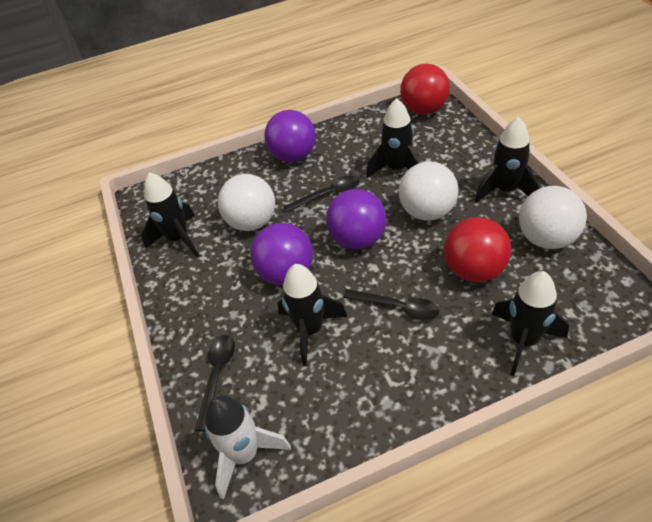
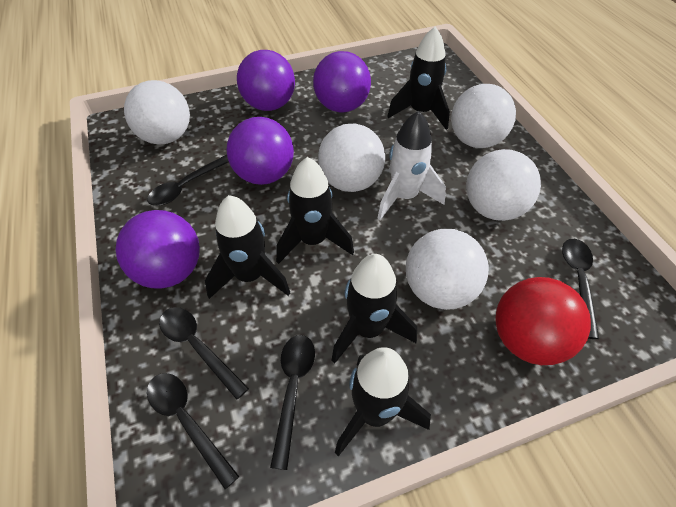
black spoon: [195,335,235,432] [283,175,359,212] [343,289,439,320] = 3 -> [147,154,229,206] [147,373,240,489] [159,307,249,400] [270,335,315,470] [562,239,599,339] = 5
purple ball: [250,223,313,285] [264,110,316,162] [326,189,386,249] = 3 -> [115,210,200,289] [226,117,294,185] [237,50,295,111] [313,51,371,113] = 4
red ball: [400,64,450,115] [444,217,512,282] = 2 -> [495,277,591,365] = 1
white ball: [218,174,275,231] [399,162,459,221] [519,186,587,249] = 3 -> [124,80,190,145] [318,123,385,192] [406,229,489,310] [451,84,516,148] [466,149,541,221] = 5

